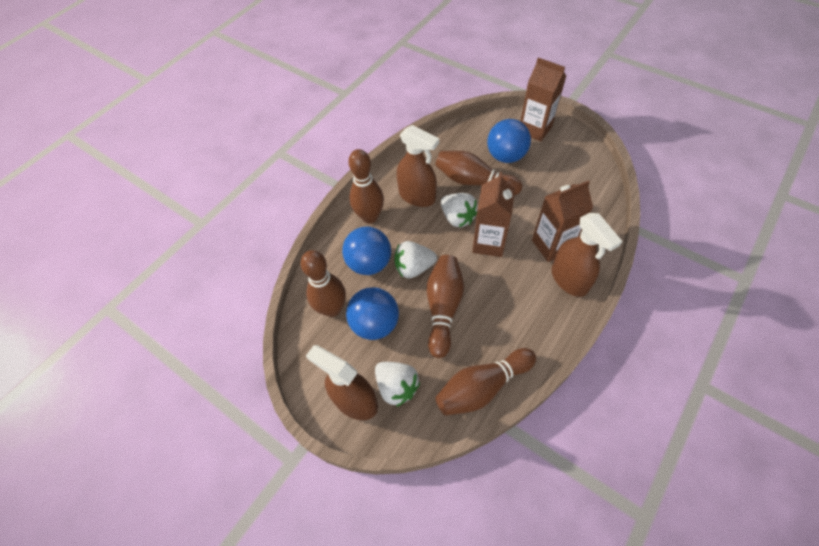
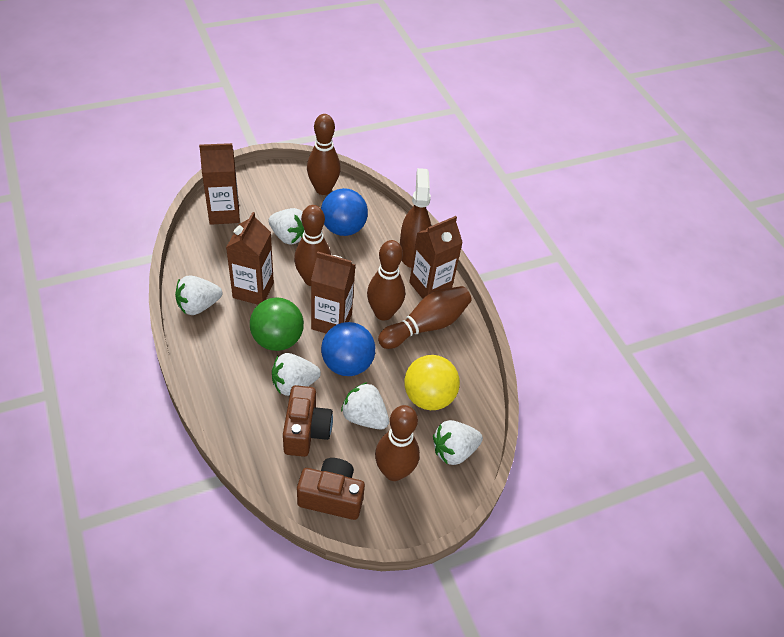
blue ball: [342,227,391,275] [346,287,399,340] [487,119,531,163] = 3 -> [321,188,368,236] [321,322,375,376] = 2
brown camera: none = 0 -> [283,385,333,457] [297,458,365,520] = 2
brown carton: [472,172,515,257] [520,58,566,141] [532,180,593,262] = 3 -> [199,143,240,225] [226,212,274,305] [311,251,355,333] [409,216,463,299] = 4
brown spray bottle: [306,345,378,420] [397,125,439,207] [552,213,623,297] = 3 -> [400,168,431,268] = 1
green ball: none = 0 -> [250,297,304,351] = 1
white strawberry: [375,362,420,407] [394,241,437,278] [441,193,477,227] = 3 -> [175,276,222,315] [268,208,304,245] [272,353,321,396] [341,382,389,429] [433,420,483,465] = 5
yellow ball: none = 0 -> [404,355,460,410] = 1

